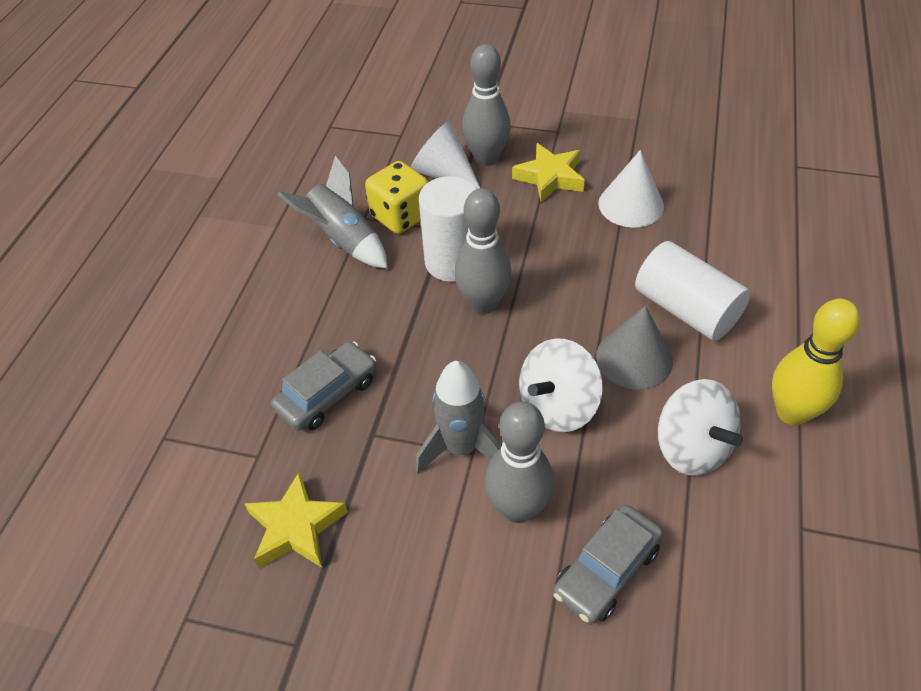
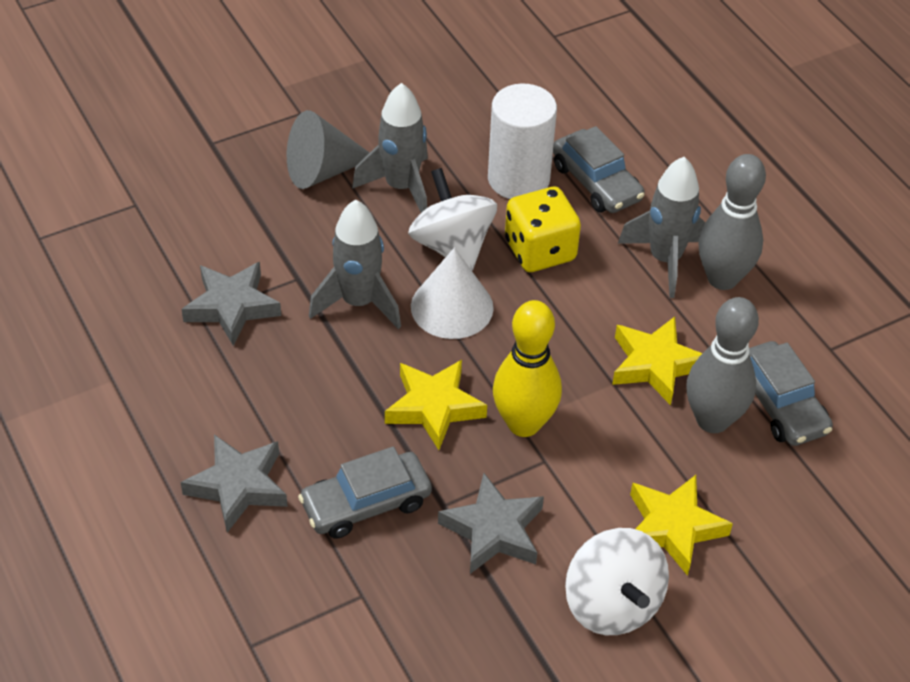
grey bowling pin: [455,189,512,314] [462,44,511,166] [485,401,554,523] = 3 -> [686,297,759,433] [698,154,766,290] = 2
grey car: [271,341,376,431] [553,505,663,625] = 2 -> [298,446,432,539] [553,126,645,213] [749,341,833,446] = 3
grey rocket: [277,155,388,269] [415,361,501,474] = 2 -> [309,200,401,329] [352,83,428,213] [618,157,706,298] = 3
grey star: none = 0 -> [180,434,288,533] [181,262,281,346] [438,473,544,574] = 3
white cone: [411,121,481,189] [598,150,664,228] = 2 -> [411,248,494,339] = 1
white cylinder: [419,176,476,282] [635,241,751,341] = 2 -> [488,83,557,199] = 1
yellow star: [244,471,348,568] [512,143,585,202] = 2 -> [385,360,487,450] [612,317,703,405] [630,475,733,576] = 3

